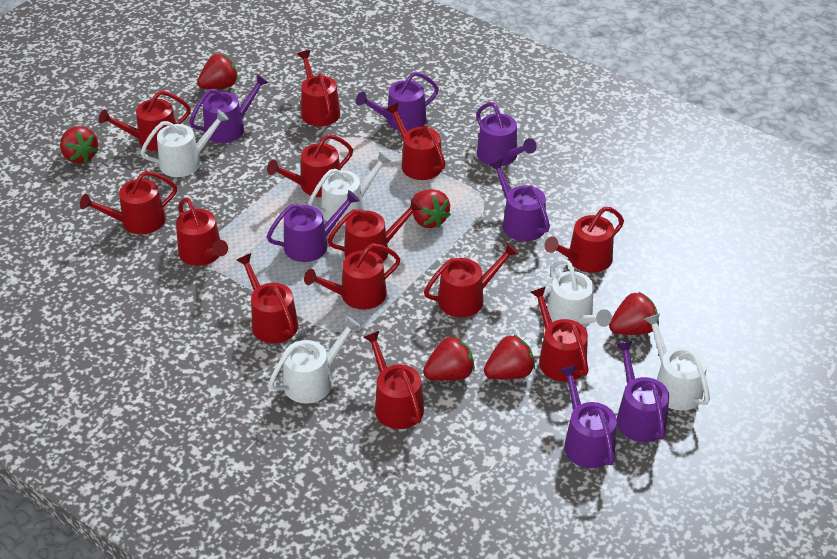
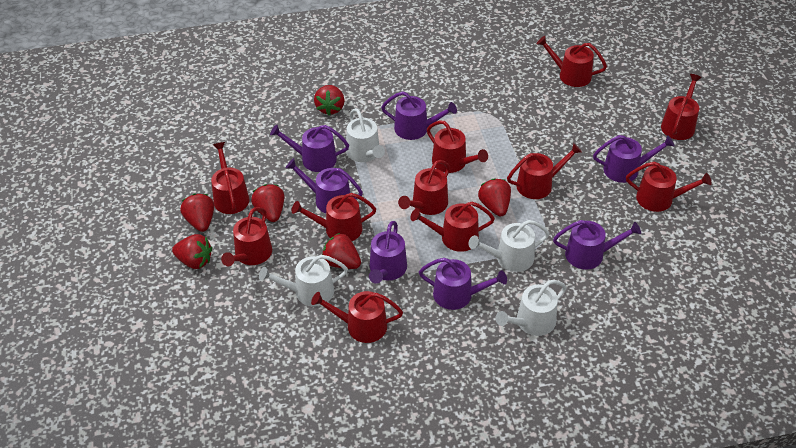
red watering can: [80,171,177,235] [99,90,191,151] [176,197,228,266] [236,253,298,343] [267,134,353,197] [297,50,340,126] [304,243,400,310] [327,198,423,262] [363,331,424,429] [386,103,445,180] [424,242,519,318] [530,287,589,382] [544,207,624,273] = 13 -> [211,142,249,214] [221,207,272,266] [292,193,376,241] [311,291,403,343] [398,160,450,215] [410,202,495,252] [427,120,488,173] [507,143,582,199] [537,36,607,87] [626,162,711,212] [661,74,702,140] = 11
white watering can: [141,110,229,177] [269,316,361,404] [308,151,391,225] [547,259,612,328] [644,313,710,411] = 5 -> [259,255,348,307] [346,108,385,162] [469,220,550,272] [495,280,567,336] = 4

